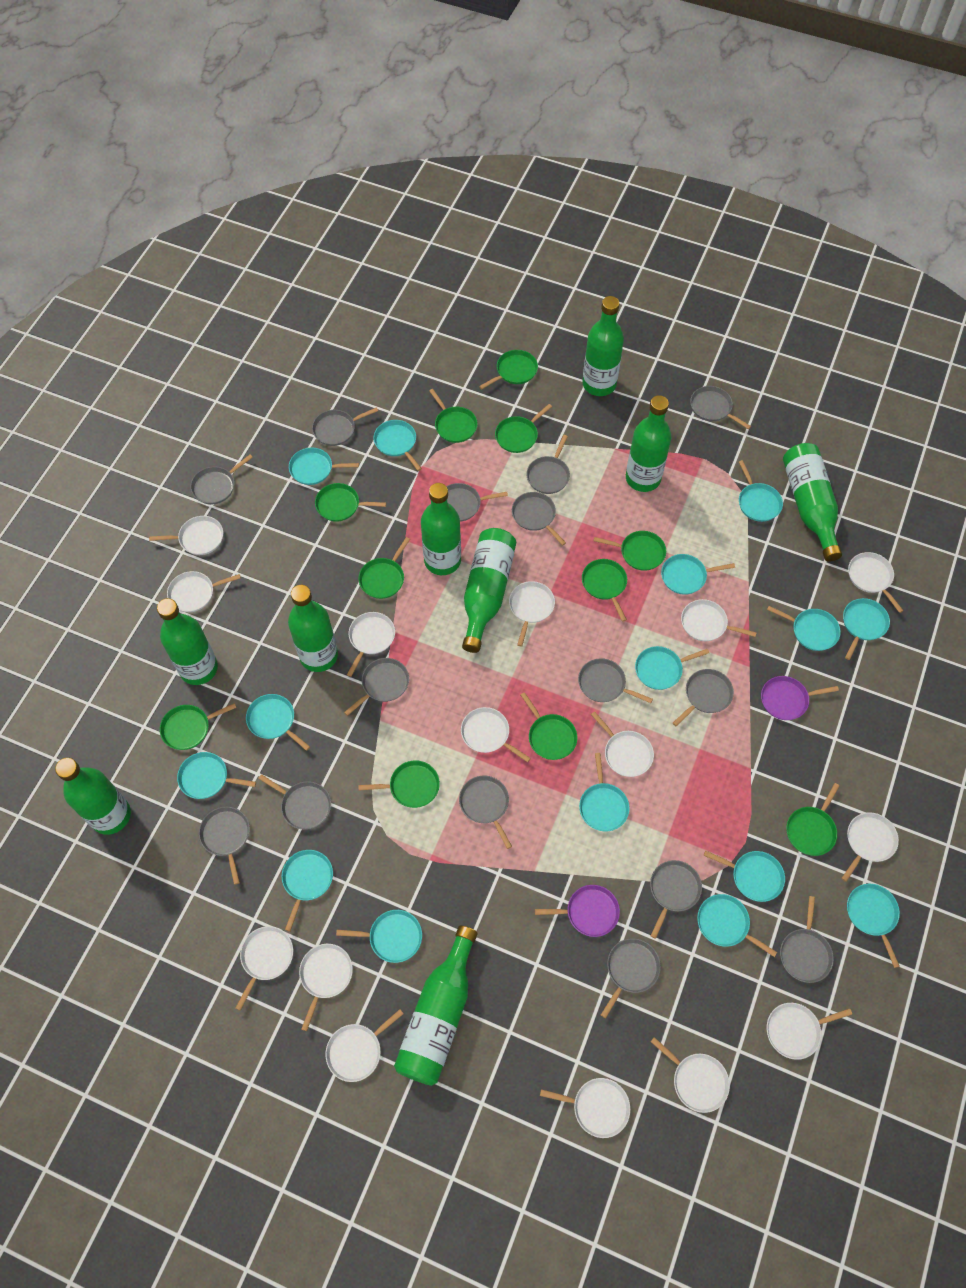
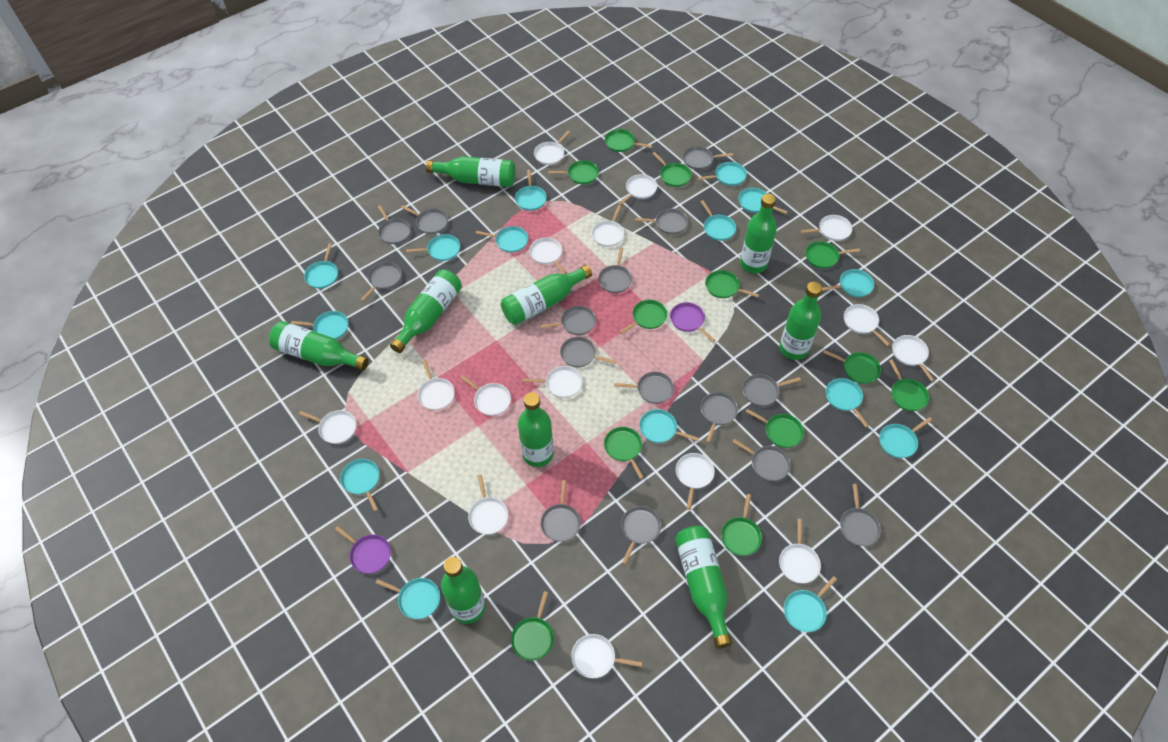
green pan: [160,703,237,750] [315,483,386,522] [358,761,440,808] [359,537,410,599] [429,389,478,443] [479,350,538,389] [495,404,552,453] [521,692,577,760] [582,559,627,622] [594,531,666,571] [786,783,839,856] = 11 -> [511,591,554,661] [548,160,599,184] [604,427,644,479] [605,129,653,152] [619,300,667,334] [652,152,691,187] [705,270,759,298] [721,494,762,556] [746,409,804,448] [805,241,860,269] [823,350,881,384] [889,360,929,411] = 12

